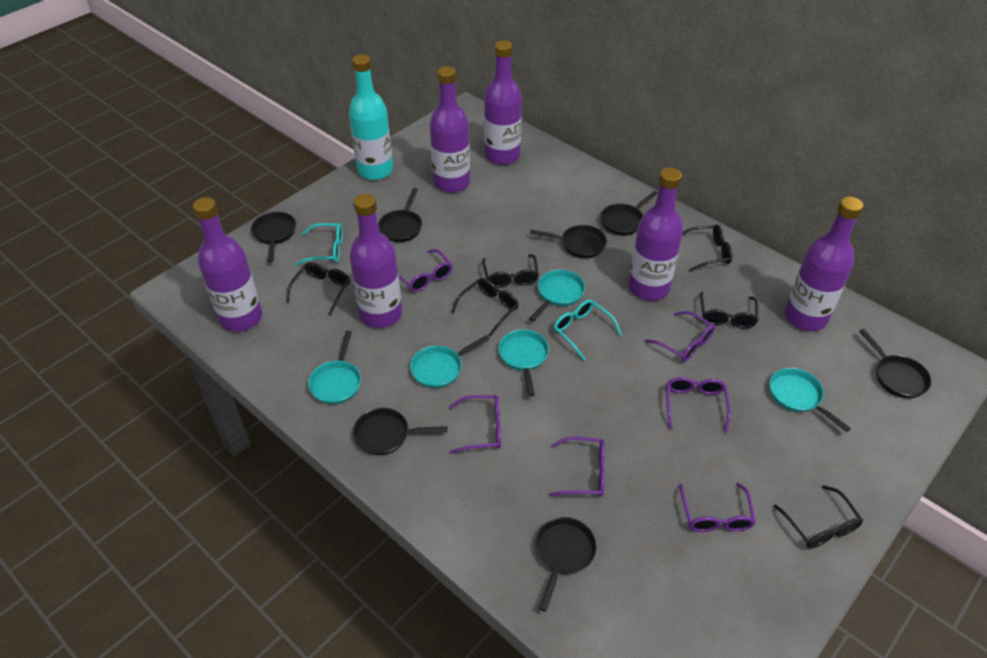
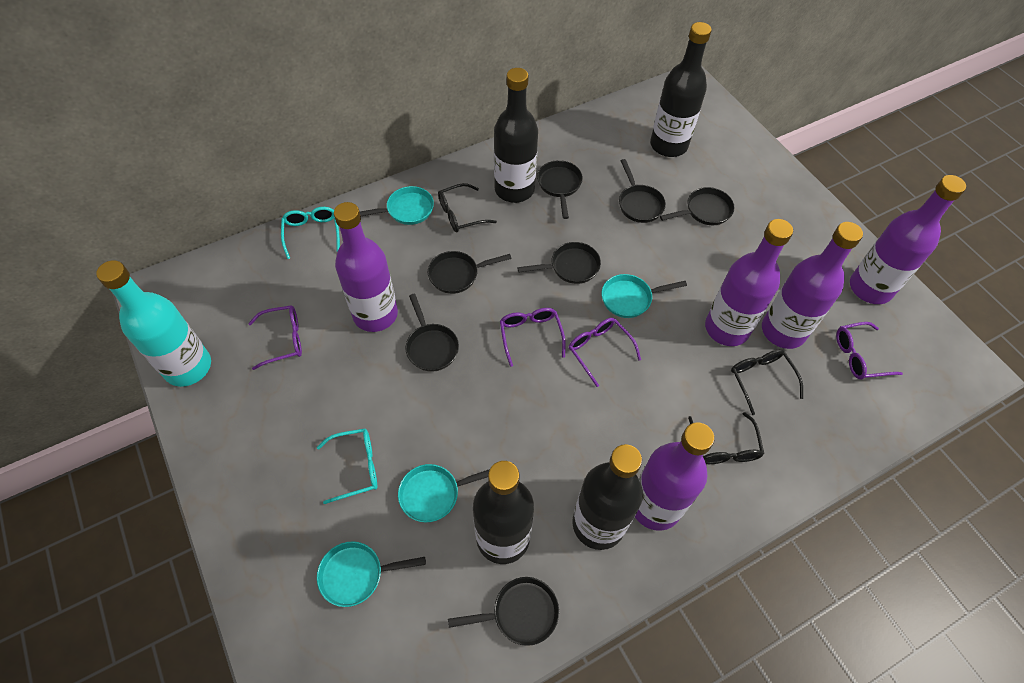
black bottle: none = 0 -> [473,461,534,564] [494,68,538,203] [572,444,643,550] [650,22,712,157] = 4
black glasses: [286,262,350,315] [451,278,519,337] [482,254,539,288] [682,225,732,272] [700,291,759,329] [773,485,863,549] = 6 -> [438,183,497,232] [688,412,764,464] [731,349,803,415] = 3
purple bottle: [193,197,262,332] [349,194,402,328] [430,66,470,193] [484,40,522,165] [629,168,683,301] [785,197,863,331] = 6 -> [334,202,398,332] [635,422,715,531] [705,219,793,346] [762,222,863,349] [850,175,966,304] = 5
purple glasses: [398,249,453,292] [449,395,501,454] [549,437,605,496] [645,311,715,362] [667,377,731,432] [679,483,756,532] = 6 -> [248,305,302,370] [500,308,566,367] [569,318,641,387] [836,322,903,379] = 4
turquoise pan: [308,331,361,405] [410,335,490,388] [498,329,549,397] [529,270,585,322] [769,368,851,432] = 5 -> [317,541,426,607] [360,186,434,225] [398,464,490,522] [602,274,687,318] = 4

